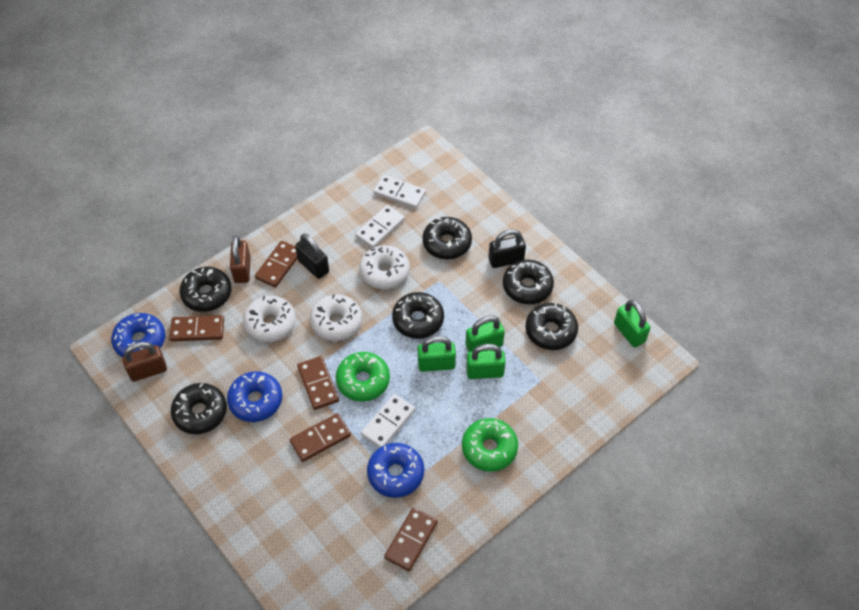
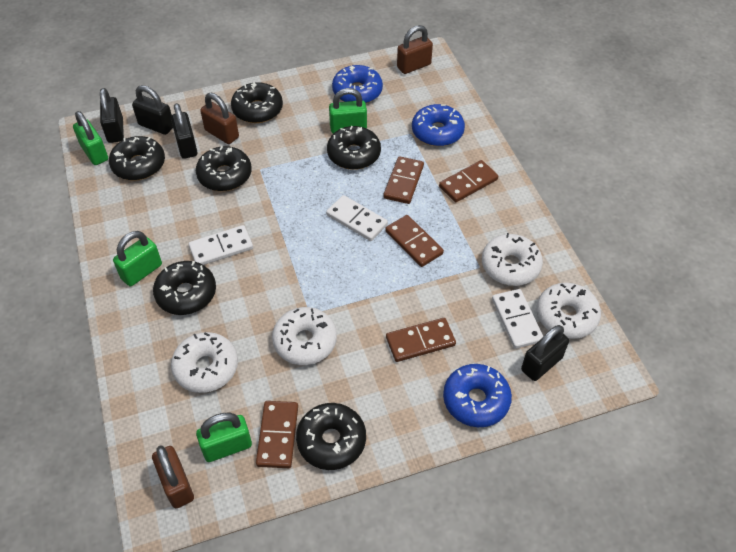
black padlock: [295,233,329,279] [489,229,526,268] = 2 -> [100,88,124,143] [132,85,173,135] [171,103,197,159] [521,325,569,381] = 4
brown padlock: [122,342,167,382] [230,235,251,283] = 2 -> [152,445,194,508] [200,93,239,144] [397,25,433,74] = 3
green donut: [336,352,390,402] [462,418,518,471] = 2 -> none = 0
white donut: [243,296,296,342] [310,294,362,341] [359,245,410,289] = 3 -> [171,332,238,393] [272,307,337,365] [482,233,543,286] [537,283,601,339] = 4

